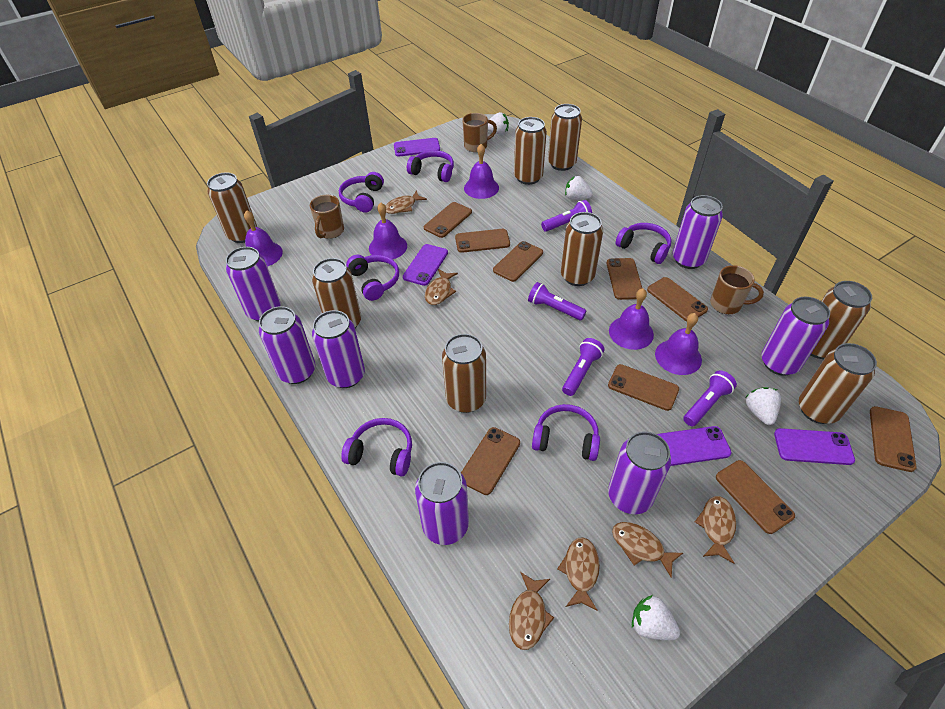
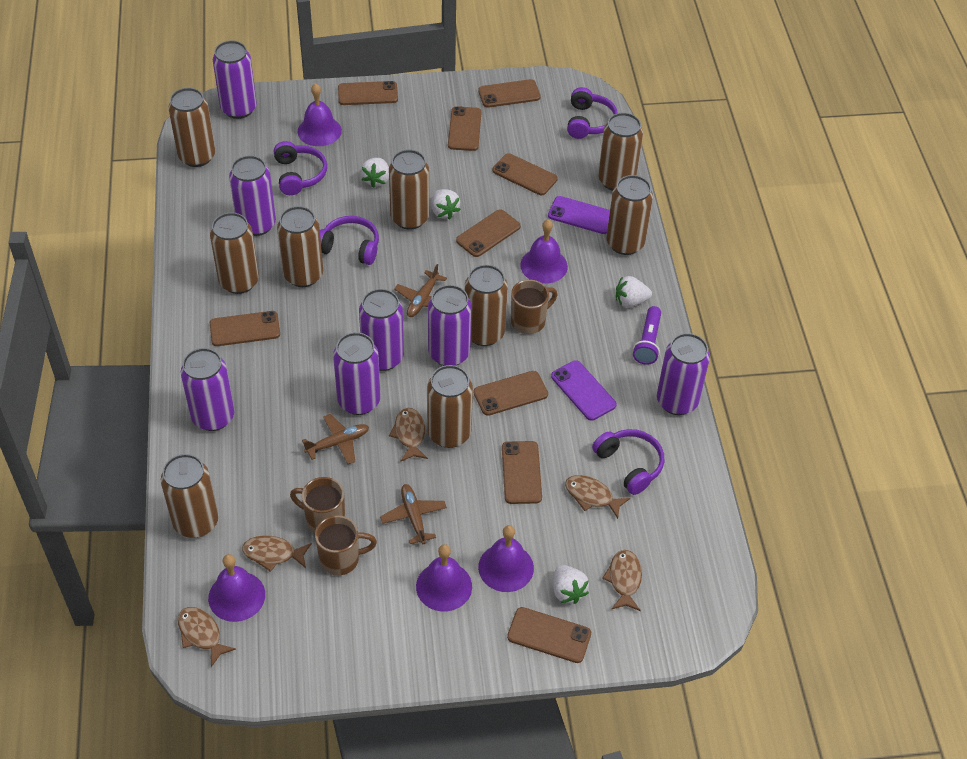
brown can: [207,173,257,243] [312,258,361,328] [442,334,486,413] [514,117,547,185] [548,104,582,171] [561,212,603,286] [799,343,877,424] [810,281,872,359] = 8 -> [161,454,218,538] [168,88,215,167] [210,212,259,294] [277,206,323,287] [389,150,429,230] [427,365,473,448] [465,265,508,346] [598,113,643,191] [606,175,653,255] = 9
brown fish: [385,190,427,214] [425,269,458,305] [509,572,554,650] [557,537,600,611] [612,522,683,578] [695,496,736,564] = 6 -> [178,607,236,667] [242,535,312,572] [389,408,428,461] [565,475,630,519] [602,550,642,611] = 5
brown plane: none = 0 -> [302,414,369,464] [380,484,447,544] [394,264,447,317] = 3
purple flashlight: [528,282,586,320] [541,200,592,232] [562,338,605,396] [683,370,737,426] = 4 -> [633,306,661,365] = 1
purple headphones: [339,172,384,213] [341,418,412,477] [346,255,399,301] [407,150,454,182] [532,404,600,461] [616,223,671,264] = 6 -> [274,141,327,195] [320,216,379,265] [567,87,618,139] [592,429,664,495] = 4
purple phone: [394,138,440,157] [403,244,448,286] [657,426,732,466] [774,428,855,465] = 4 -> [548,196,610,234] [551,360,617,421] = 2

